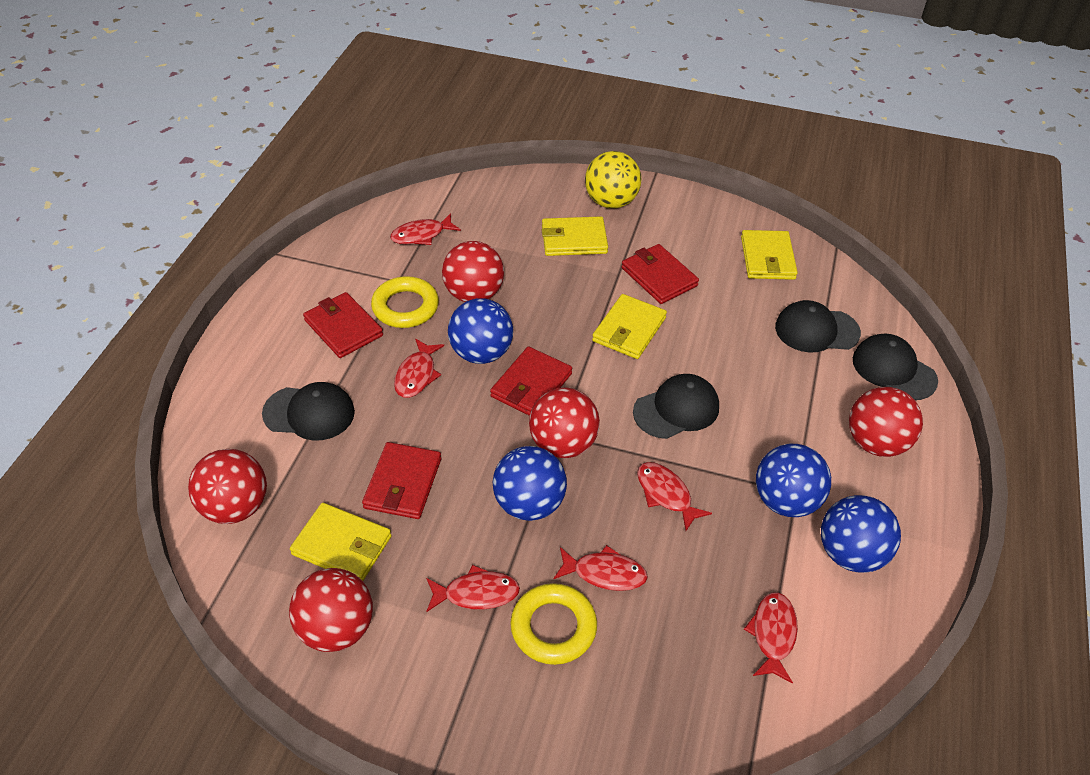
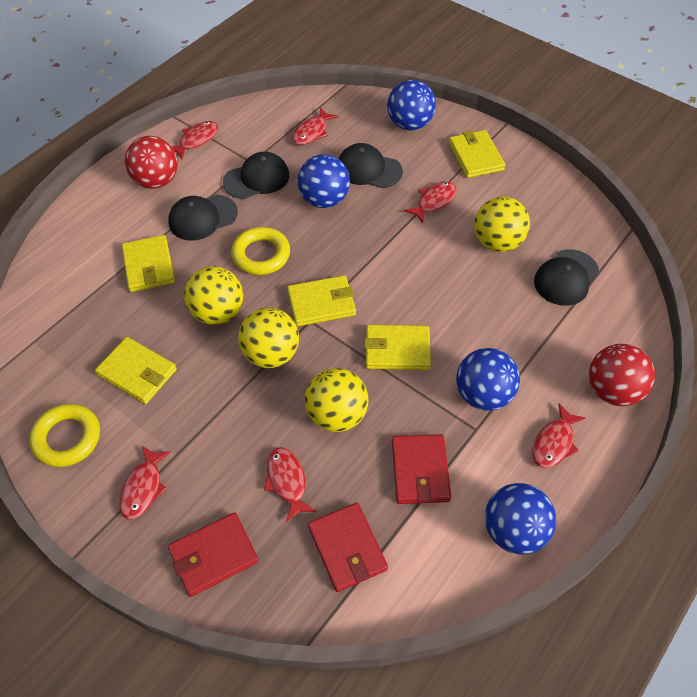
red ball: [188,449,267,524] [289,568,373,652] [442,241,504,302] [529,388,600,458] [849,387,923,457] = 5 -> [125,136,178,189] [589,344,655,406] = 2
red wallet: [303,292,383,358] [362,442,441,519] [490,346,572,416] [621,244,699,304] = 4 -> [168,512,259,597] [308,503,388,592] [392,434,451,504] = 3
yellow ball: [585,151,642,208] = 1 -> [184,266,243,325] [238,308,299,368] [305,368,369,432] [474,197,530,252] = 4
yellow wallet: [290,503,392,581] [542,216,608,256] [592,294,667,359] [741,230,798,280] = 4 -> [95,337,177,404] [122,235,175,292] [287,275,356,326] [364,325,431,370] [449,130,505,178] = 5

